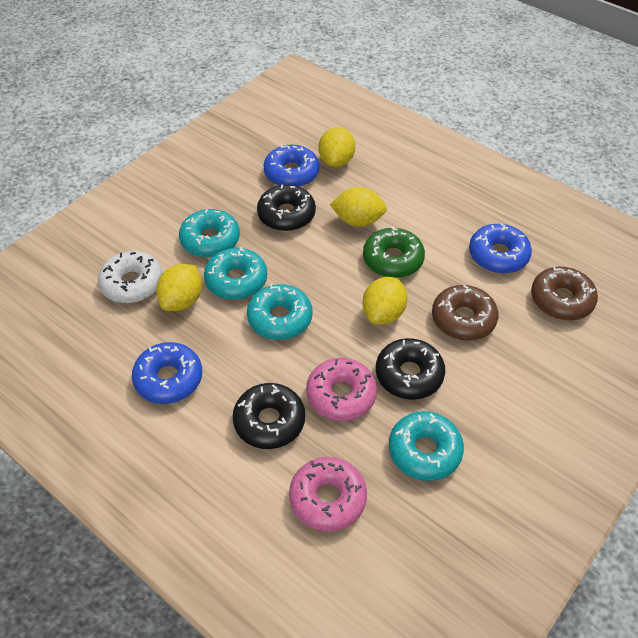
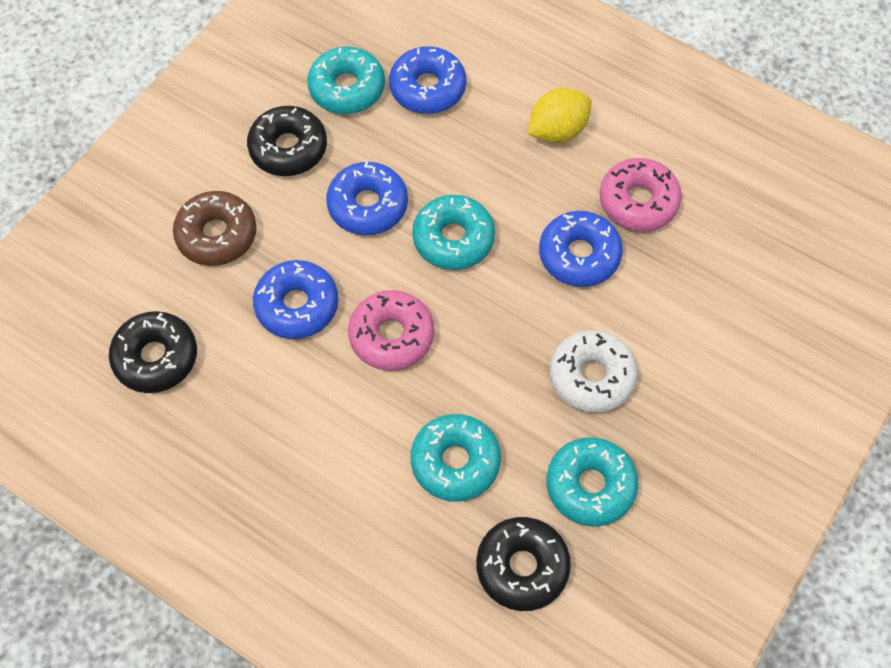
blue donut: [132,342,202,404] [264,145,319,187] [469,223,532,274] = 3 -> [253,260,338,339] [326,161,408,235] [389,46,466,114] [539,211,623,287] = 4
brown donut: [432,285,498,341] [531,266,598,320] = 2 -> [173,191,257,266] = 1
green donut: [363,226,425,278] = 1 -> none = 0
yellow lemon: [156,264,202,311] [319,127,355,167] [330,187,387,227] [363,277,407,325] = 4 -> [528,88,592,143] = 1

